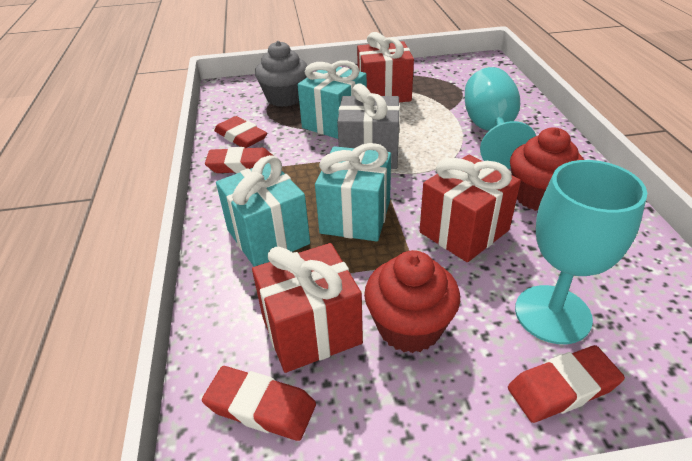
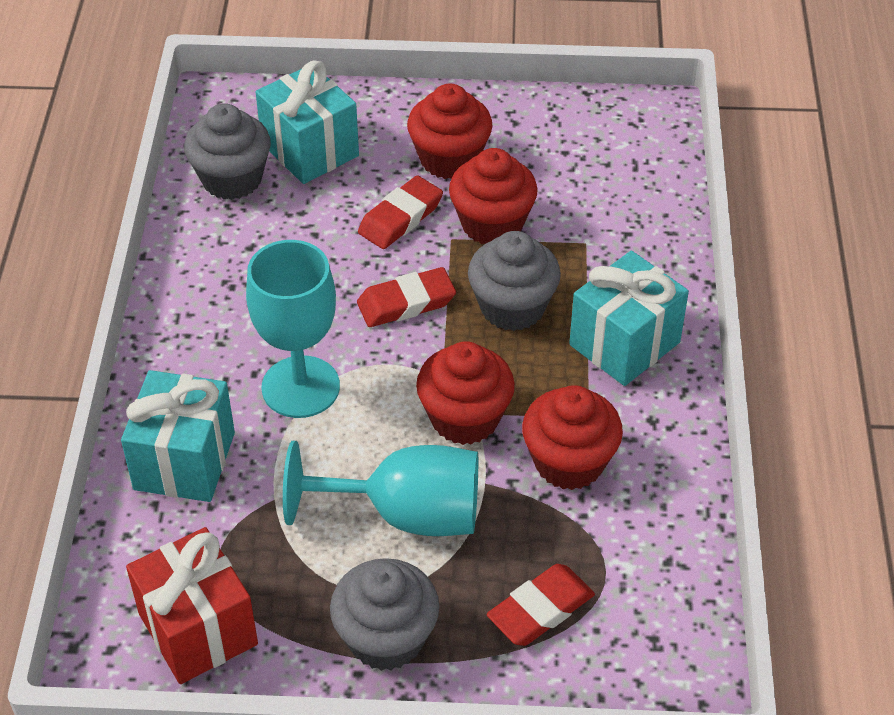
grey cupcake: [255,41,307,107] = 1 -> [184,103,271,200] [330,558,439,671] [468,231,561,331] = 3
grey gift: [337,83,400,169] = 1 -> none = 0
red cupcake: [364,250,460,353] [510,127,584,211] = 2 -> [407,83,492,179] [416,341,515,445] [449,148,538,244] [522,385,623,490] = 4
red eraser: [202,366,316,441] [205,147,273,173] [214,116,267,148] [508,345,625,423] = 4 -> [357,267,456,327] [358,176,443,249] [487,564,595,646] = 3
red gift: [252,243,363,373] [357,32,414,102] [420,155,521,262] = 3 -> [126,527,258,684] = 1

